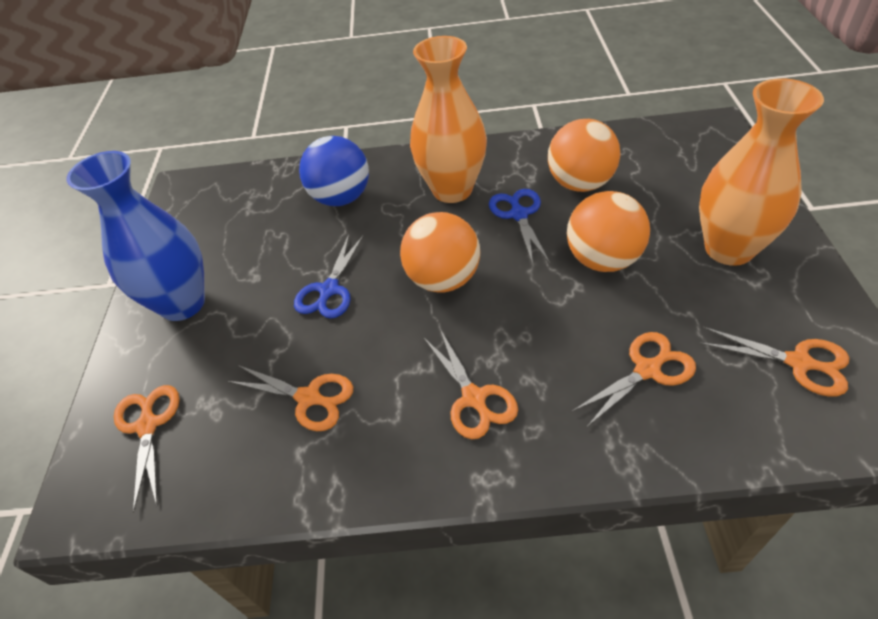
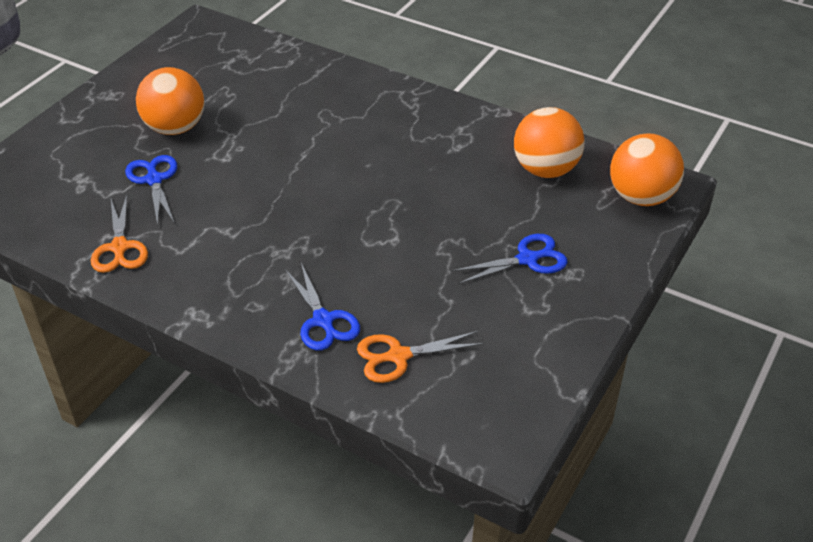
blue ball: [299,136,369,206] = 1 -> none = 0
blue scissors: [294,234,364,319] [489,189,550,264] = 2 -> [125,155,177,226] [285,263,360,351] [452,234,568,284] = 3
blue vase: [66,151,205,321] = 1 -> none = 0
orange scissors: [114,385,179,513] [227,365,353,431] [423,329,518,439] [571,332,696,428] [699,326,849,397] = 5 -> [91,195,148,273] [357,331,484,383] = 2
orange vase: [410,36,487,203] [699,78,824,266] = 2 -> none = 0

